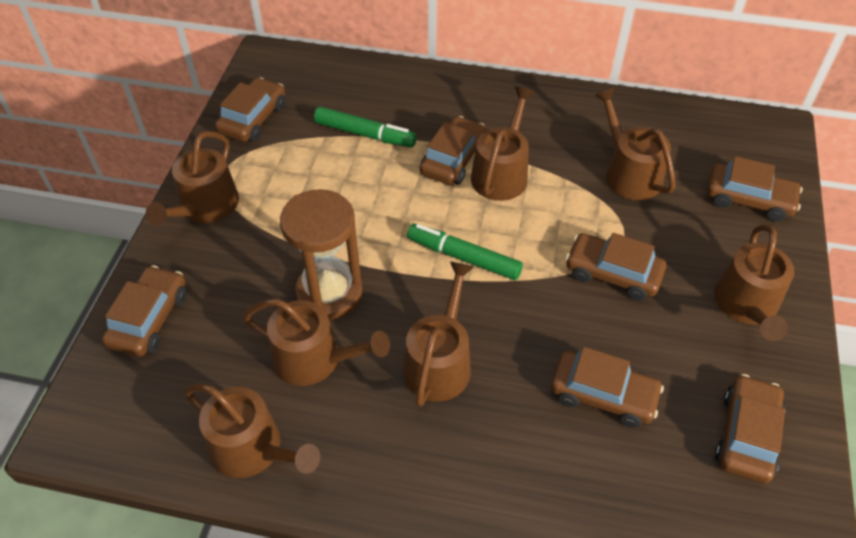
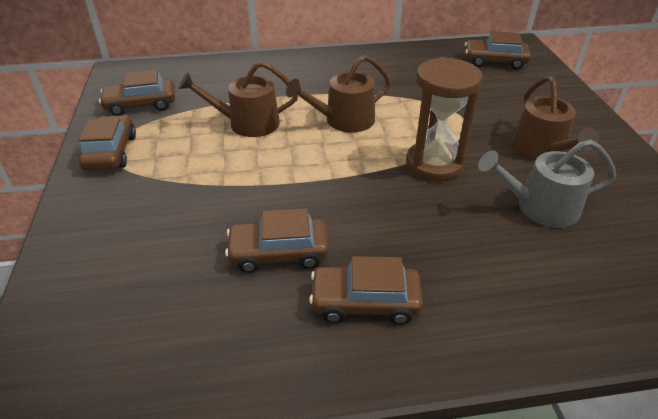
brown car: [102,265,187,357] [215,77,285,142] [420,116,486,185] [551,347,664,428] [566,233,666,301] [707,156,803,222] [715,374,786,483] = 7 -> [79,115,136,171] [99,69,175,116] [225,208,329,273] [309,256,423,325] [465,31,531,70] = 5
brown watering can: [146,131,239,226] [184,384,320,478] [243,299,390,386] [403,262,474,407] [471,87,535,201] [595,88,676,200] [714,224,794,341] = 7 -> [178,61,298,137] [286,55,391,133] [511,76,599,161] = 3
green marker: [314,107,417,148] [407,224,523,280] = 2 -> none = 0
grey watering can: none = 0 -> [478,140,616,228] = 1

